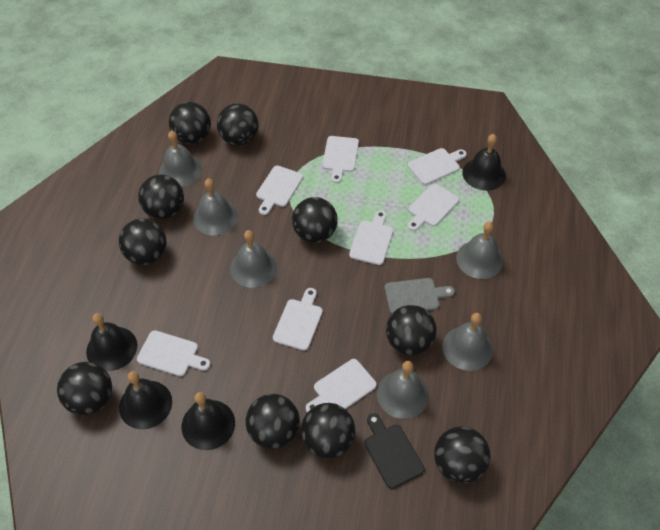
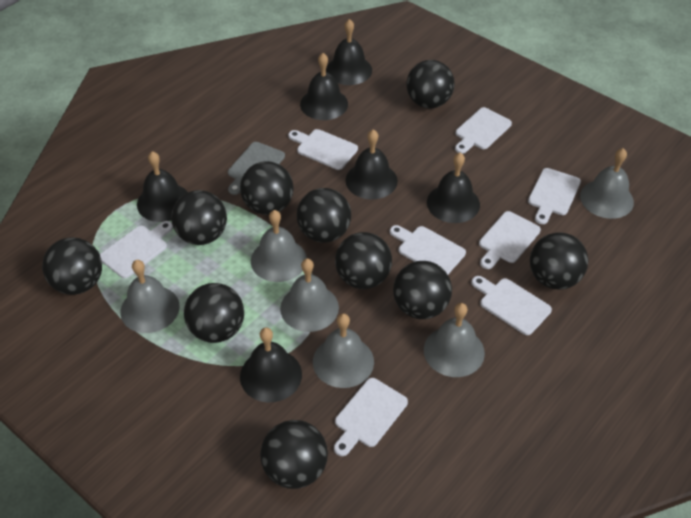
black bell: [86,313,137,371] [119,371,172,429] [182,392,235,450] [462,134,506,191] = 4 -> [137,151,188,222] [240,327,302,402] [300,53,348,120] [326,19,372,85] [346,129,398,199] [427,153,480,223] = 6
black cutting board: [364,413,425,489] = 1 -> none = 0

